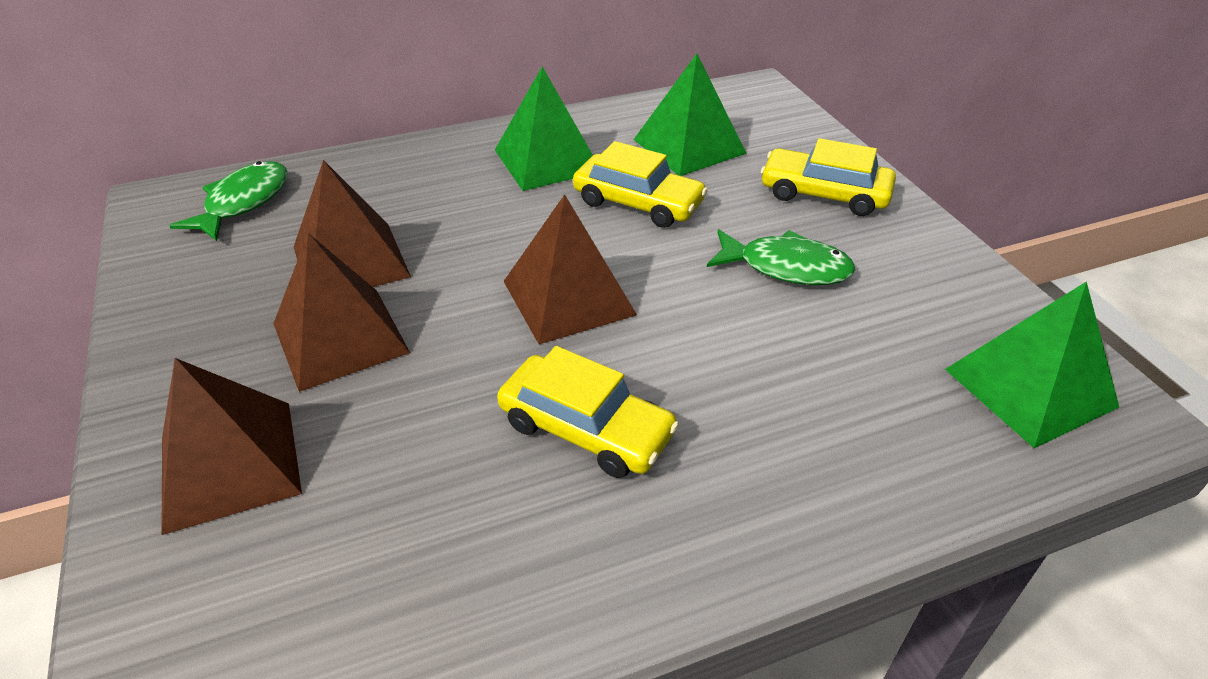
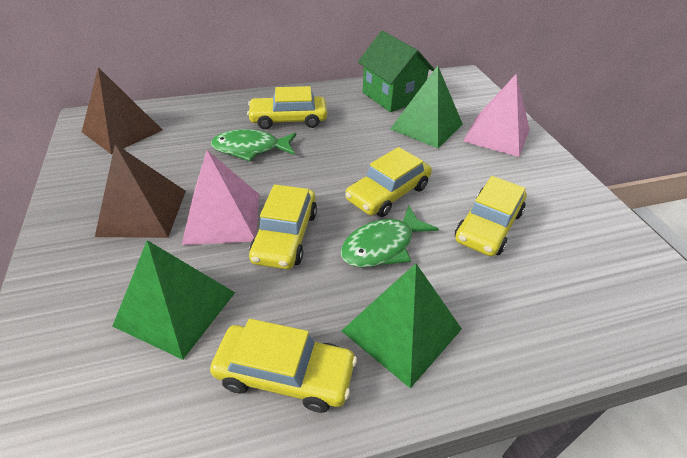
brown pyramid: [161,358,302,535] [273,233,410,392] [294,160,411,287] [504,194,637,344] = 4 -> [82,67,162,154] [95,144,186,238] = 2
green house: none = 0 -> [358,31,435,112] = 1
pink pyramid: none = 0 -> [182,150,259,245] [463,73,530,157] = 2
yellow car: [497,346,679,478] [573,141,708,228] [761,138,896,216] = 3 -> [210,319,357,413] [247,86,327,129] [249,184,317,269] [345,147,432,217] [455,176,526,256] = 5

